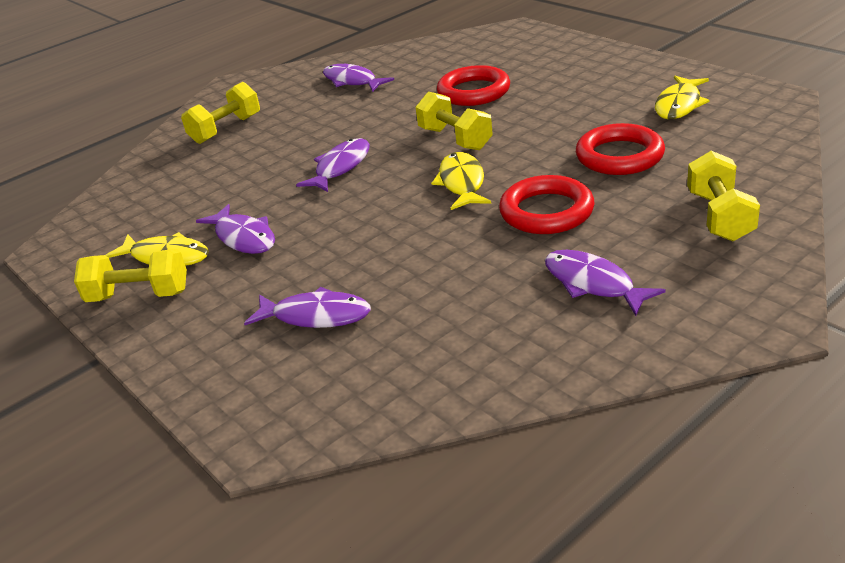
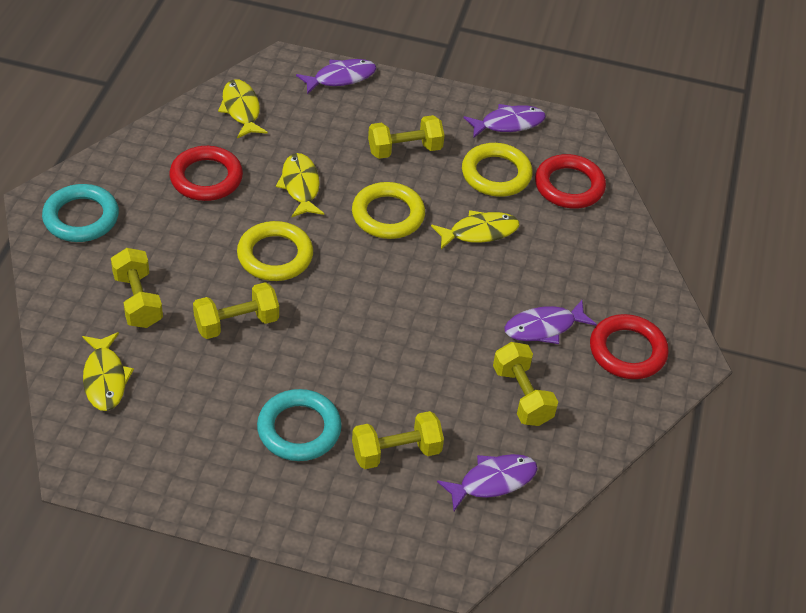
purple fish: [196,204,275,254] [244,287,371,328] [296,138,370,192] [323,64,394,92] [545,250,666,316] = 5 -> [296,59,376,95] [437,454,538,511] [464,104,546,138] [504,300,597,344] = 4
turquoise ring: none = 0 -> [42,184,119,242] [257,389,342,461] = 2
yellow dumbbell: [74,249,187,302] [181,82,260,144] [416,92,493,150] [687,151,760,241] = 4 -> [111,248,163,328] [193,282,279,339] [352,411,444,469] [368,115,445,159] [493,342,558,426] = 5
yellow fish: [106,232,209,266] [431,152,491,210] [655,76,710,119] = 3 -> [82,332,134,411] [218,79,268,138] [276,153,324,218] [431,210,520,249] = 4
yellow ring: none = 0 -> [237,221,313,281] [352,182,425,239] [462,143,533,197] = 3

